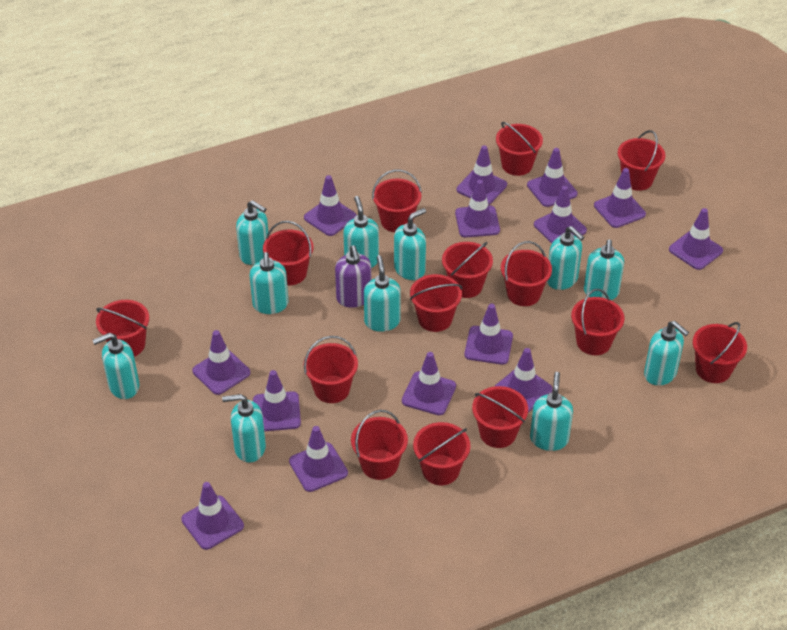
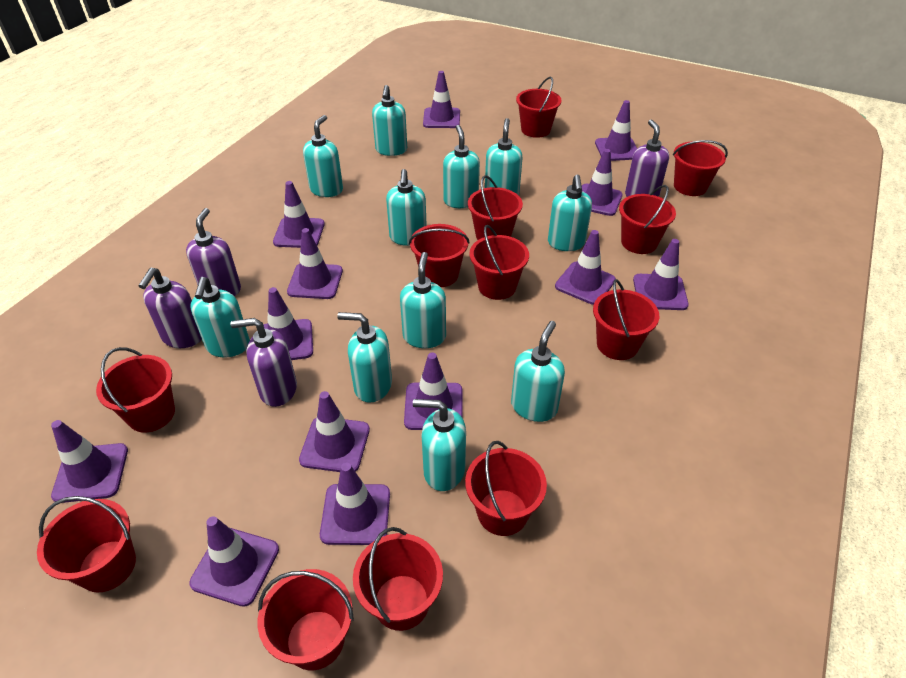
purple soap dispenser: [335,245,371,308] = 1 -> [139,268,202,348] [186,208,241,296] [230,318,297,407] [625,120,669,197] = 4
purple traffic cone: [181,482,244,550] [192,330,250,395] [253,370,301,431] [289,426,348,492] [304,175,357,236] [402,352,456,415] [455,180,500,237] [457,145,507,205] [464,304,513,365] [495,348,553,412] [527,148,578,207] [534,186,587,243] [594,168,646,228] [669,208,723,270] = 14 -> [51,420,128,503] [189,516,279,607] [263,287,313,360] [273,181,325,248] [287,228,343,299] [299,391,370,472] [320,463,390,545] [404,353,463,430] [423,71,460,128] [555,230,616,305] [582,149,623,216] [595,100,637,161] [633,239,689,310] = 13
red bucket: [96,300,149,357] [263,221,314,285] [304,336,358,403] [351,410,408,480] [372,170,422,232] [410,274,462,332] [413,422,470,485] [442,242,493,298] [472,386,528,448] [496,122,543,176] [501,241,552,306] [571,289,625,355] [618,130,665,191] [693,322,747,383] = 14 -> [37,496,136,593] [96,347,175,433] [258,569,354,670] [353,527,443,631] [409,224,470,287] [465,441,547,536] [468,175,523,240] [469,225,529,300] [516,77,561,138] [593,279,659,360] [619,185,676,254] [673,140,728,196] = 12

